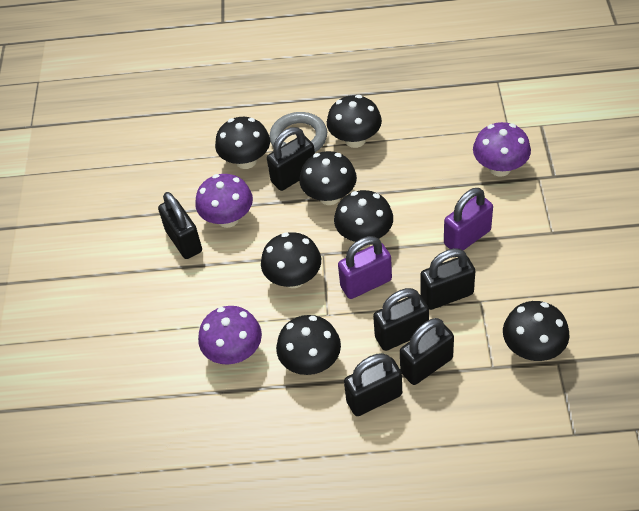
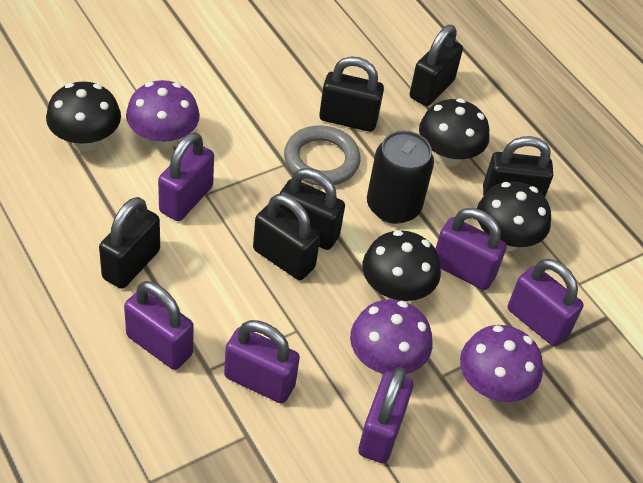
black can: none = 0 -> [367,130,434,224] = 1
black mushroom: [215,117,270,169] [261,232,321,288] [276,315,341,375] [299,151,357,205] [327,95,382,148] [334,190,393,242] [503,301,570,361] = 7 -> [46,82,121,151] [363,230,441,301] [419,98,490,166] [477,181,551,252] = 4
purple padlock: [338,236,392,299] [444,188,493,250] = 2 -> [124,281,194,370] [158,132,214,221] [224,320,300,403] [358,367,413,463] [435,208,507,290] [508,259,584,346] = 6

